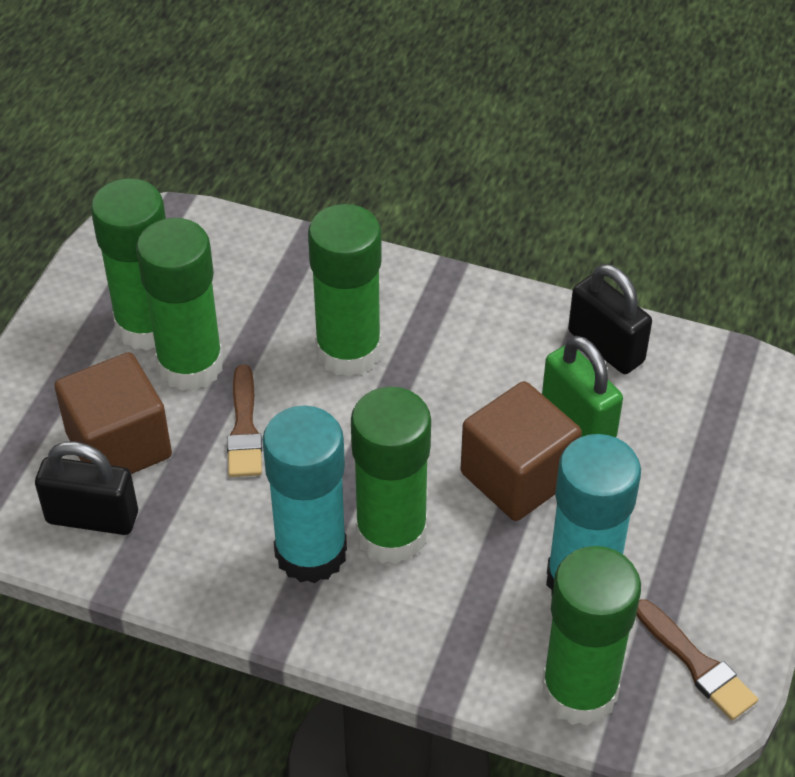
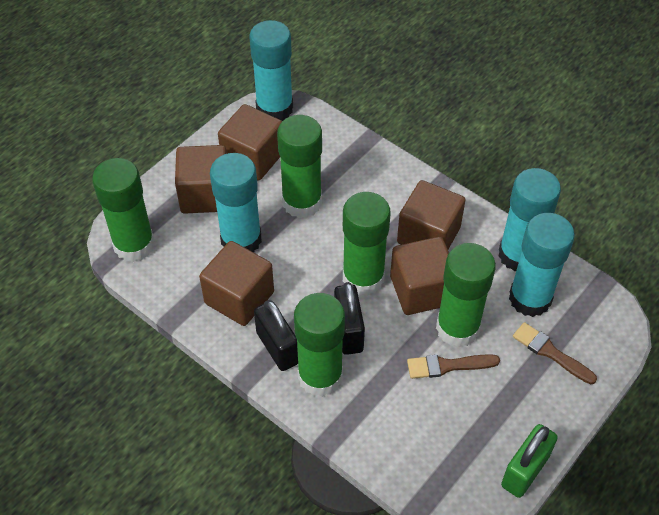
brown cube: [54,352,172,474] [461,381,582,521] = 2 -> [175,145,227,214] [199,241,274,326] [218,104,282,181] [390,237,449,315] [397,180,466,249] = 5
turquoise glue stick: [262,406,347,583] [546,434,641,596] = 2 -> [210,153,262,252] [249,20,293,121] [499,168,561,271] [509,213,575,317] = 4

